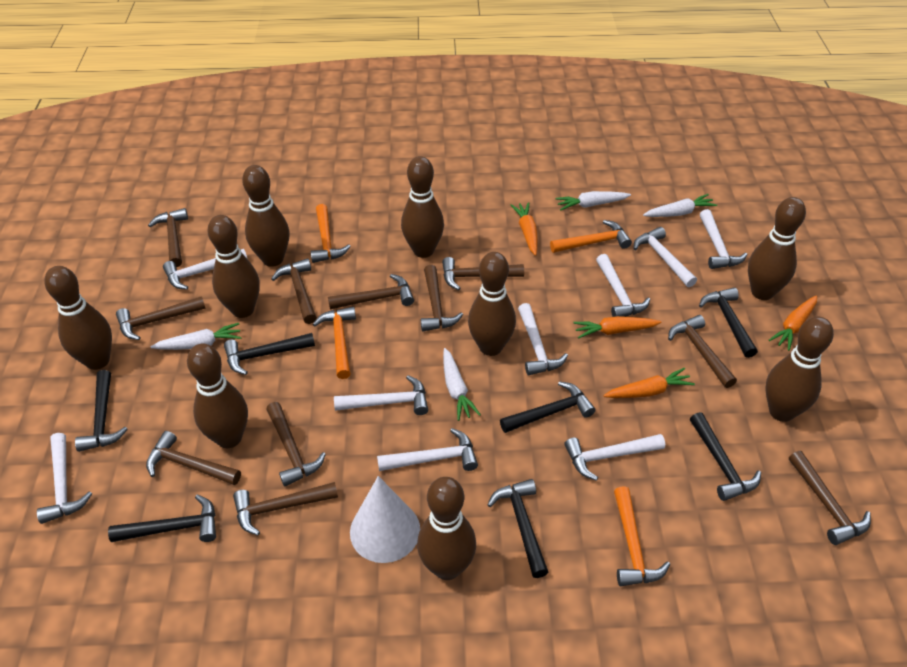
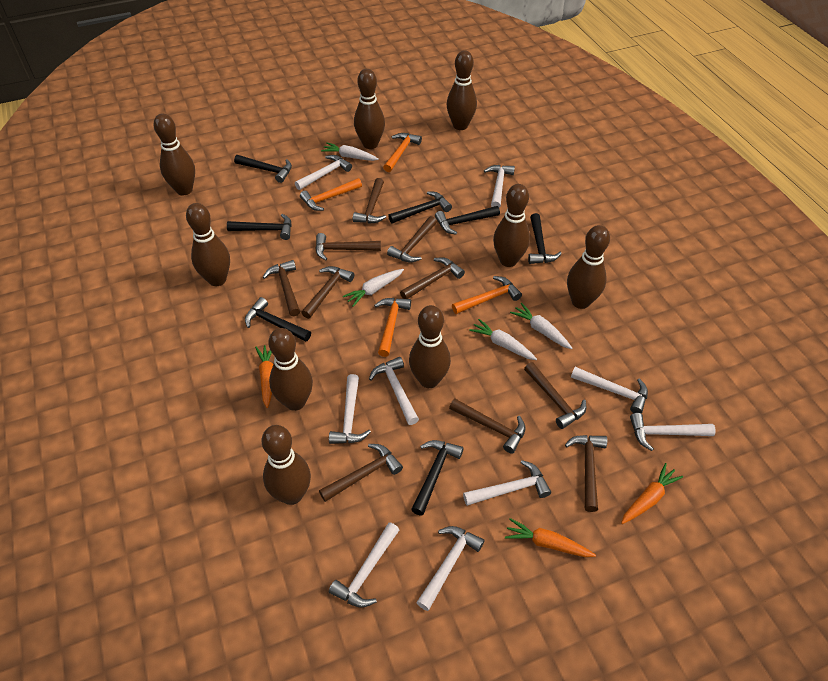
brown hammer: [116,296,206,340] [146,431,241,485] [148,208,188,267] [233,482,338,535] [266,402,326,487] [272,258,317,324] [328,274,414,309] [421,265,463,331] [442,257,524,290] [668,315,737,388] [789,451,871,545] = 11 -> [263,260,300,316] [301,266,354,319] [315,233,381,260] [319,444,403,502] [353,178,386,224] [387,216,437,262] [400,257,465,299] [449,399,526,454] [524,362,586,429] [565,435,607,512] = 10
orange carrot: [511,202,538,256] [573,316,661,339] [604,367,695,398] [769,295,817,351] = 4 -> [255,345,273,408] [505,518,596,557] [621,463,683,524] = 3
white cone: [350,476,420,563] = 1 -> none = 0

